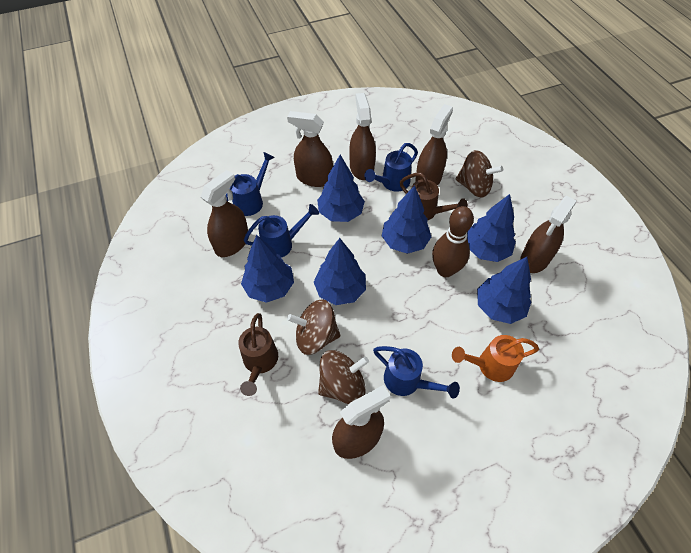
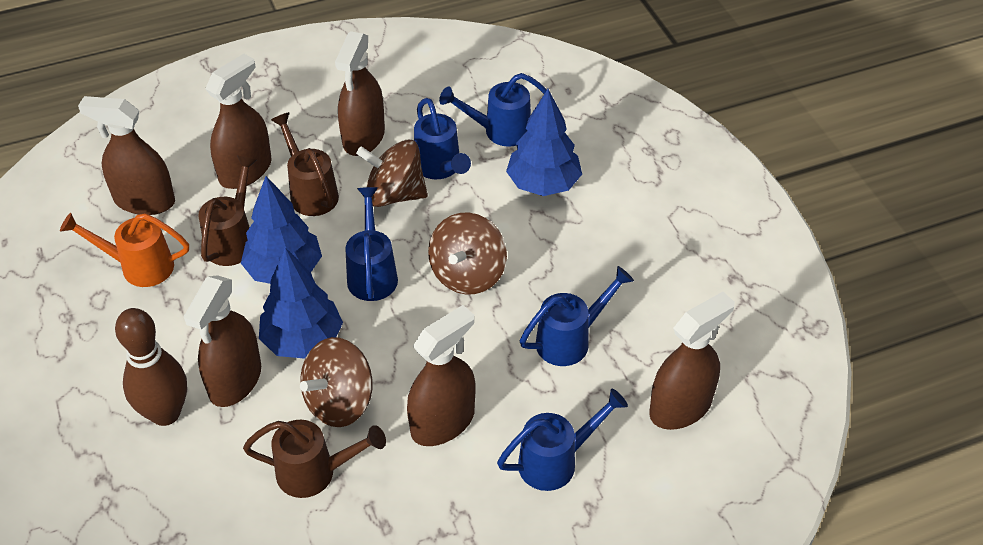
blue tree: [241,235,294,303] [314,238,366,305] [317,155,365,222] [382,185,431,254] [467,194,516,262] [477,257,531,324] = 6 -> [241,176,322,284] [259,248,343,359] [506,89,582,196] = 3
blue watering can: [226,152,275,216] [244,204,319,258] [364,143,418,192] [373,346,460,399] = 4 -> [345,187,398,301] [414,98,471,179] [439,73,547,147] [497,389,628,491] [520,266,634,366] = 5
brown watering can: [238,313,278,396] [400,173,468,221] = 2 -> [198,155,257,266] [243,420,386,498] [271,112,339,216] = 3

